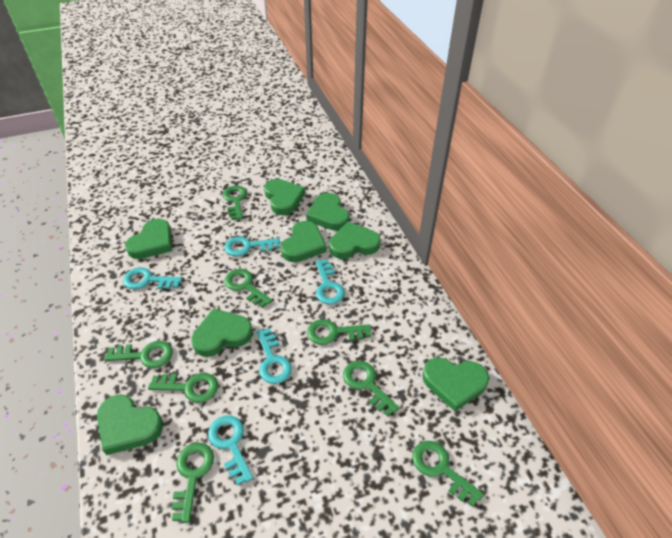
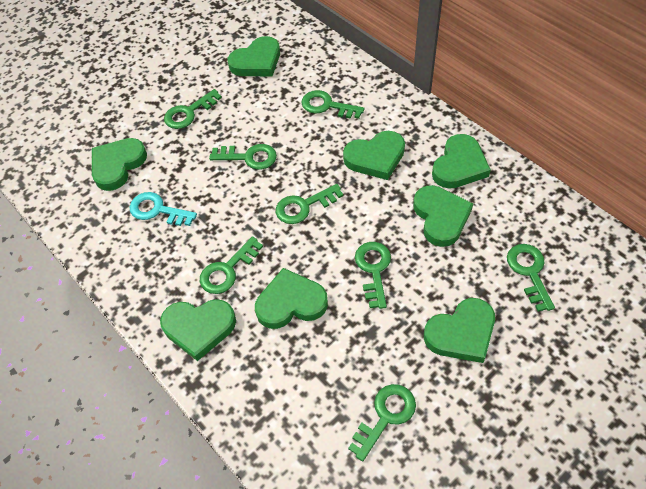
turquoise key: [123,267,182,289] [208,415,253,486] [224,237,280,256] [256,328,292,384] [315,259,345,305] = 5 -> [129,192,197,226] = 1

